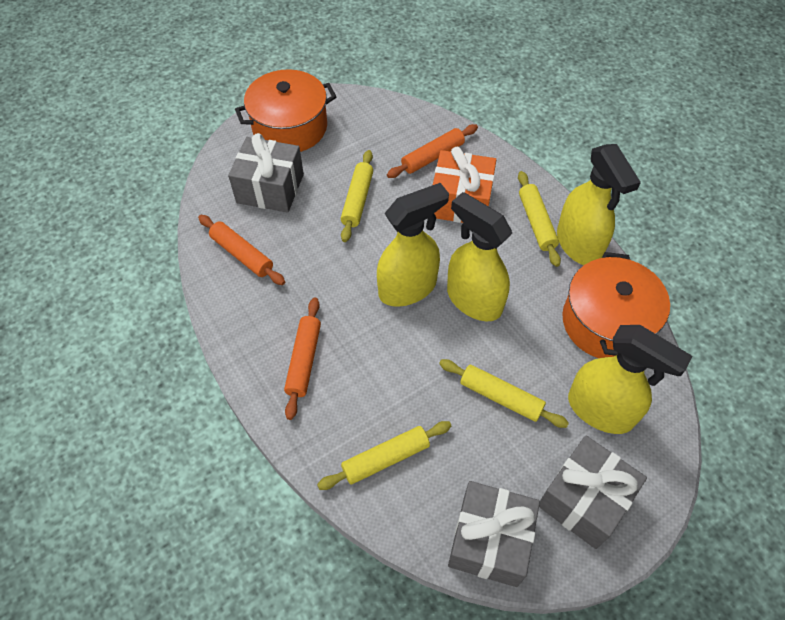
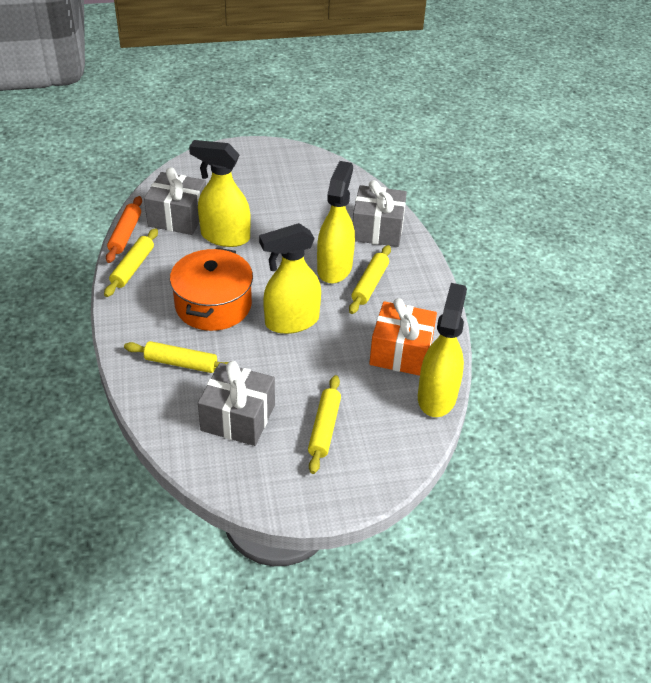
orange pot: [235,69,337,152] [562,252,670,358] = 2 -> [170,248,253,331] = 1
orange rolling pin: [198,215,285,285] [284,298,321,420] [387,124,478,178] = 3 -> [106,196,142,263] = 1

